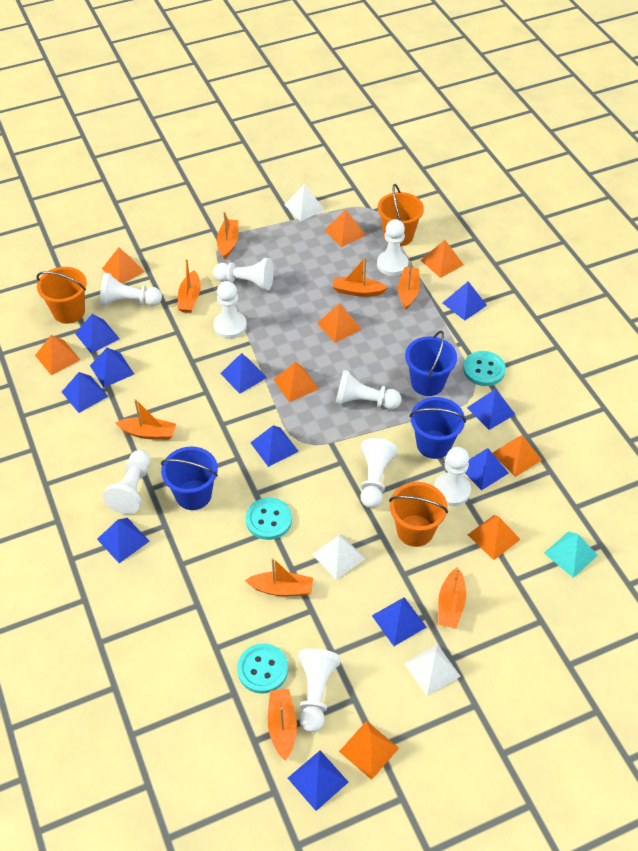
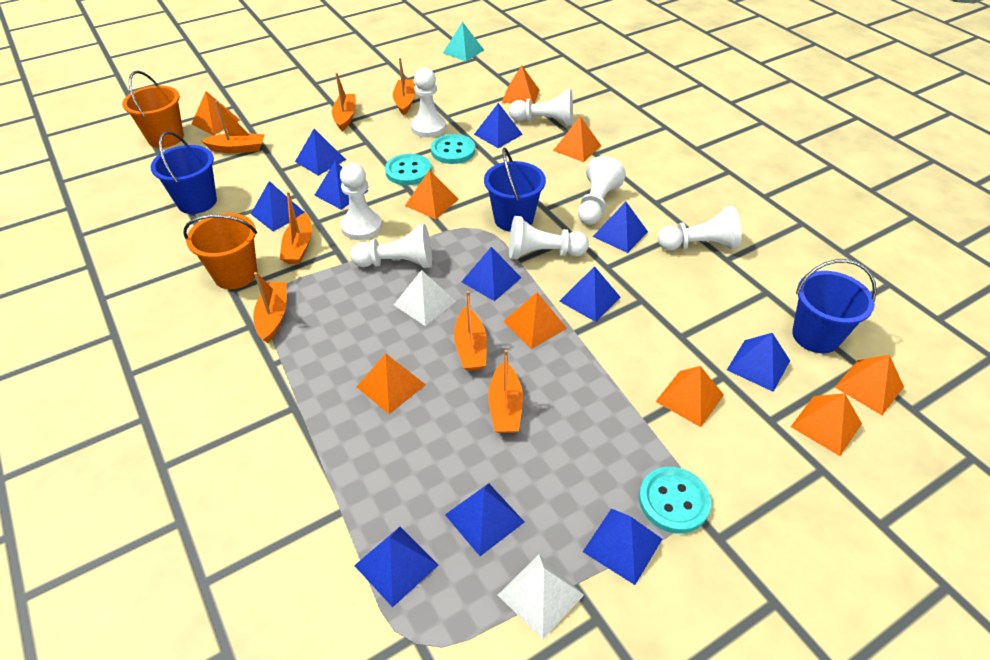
orange boat: [115,399,176,440] [178,259,201,313] [217,211,238,259] [245,558,313,596] [268,689,297,761] [333,257,388,297] [398,261,420,309] [438,567,466,628] = 8 -> [201,100,265,153] [253,272,287,343] [280,191,312,264] [332,73,356,131] [393,58,415,116] [454,291,487,371] [488,350,523,433] = 7
orange bucket: [37,267,87,324] [378,184,424,246] [389,482,448,547] = 3 -> [122,71,184,148] [184,213,257,289] = 2
white pawn: [100,273,162,306] [103,450,151,514] [213,258,274,291] [213,281,247,339] [298,649,341,732] [335,370,402,409] [360,438,398,508] [377,219,409,276] [434,447,471,506] = 9 -> [340,163,382,240] [350,224,432,268] [411,67,446,137] [509,89,573,126] [509,216,589,259] [578,156,626,225] [658,206,742,251] = 7
white pyramid: [284,184,325,221] [312,534,365,580] [404,644,461,696] = 3 -> [394,270,456,326] [498,554,584,639] = 2

